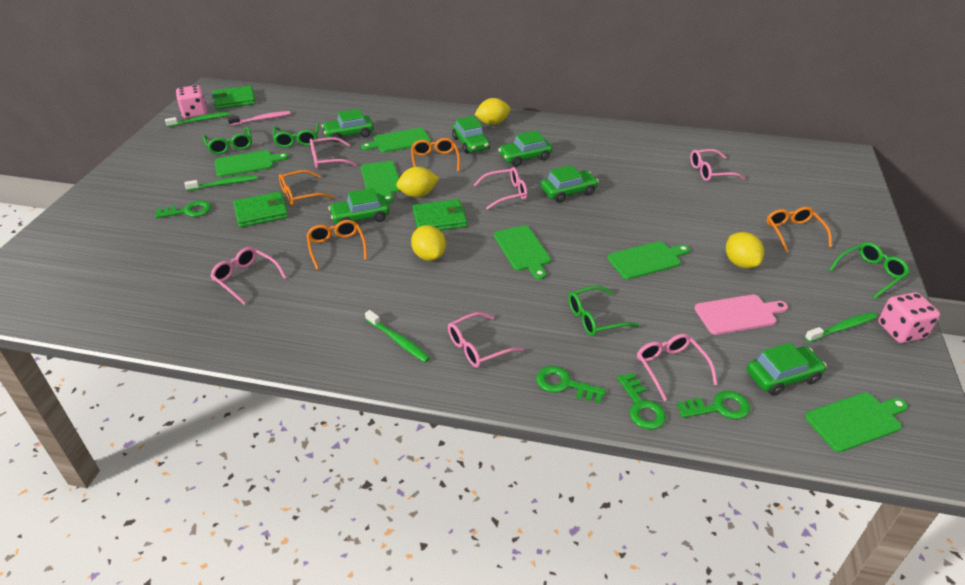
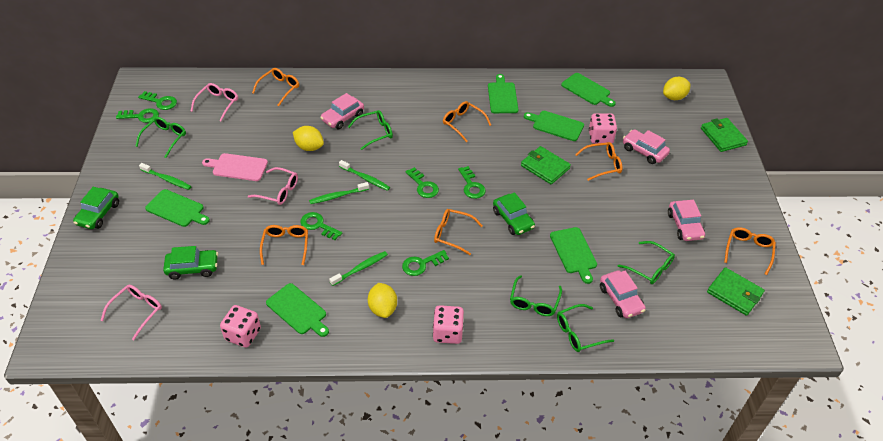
green car: [322,109,374,142] [328,188,390,224] [452,116,490,154] [498,130,553,167] [541,165,599,203] [747,343,827,396] = 6 -> [73,187,119,229] [163,246,218,280] [493,192,535,235] = 3
green glasses: [203,127,252,155] [273,124,319,148] [568,286,639,336] [829,242,910,299] = 4 -> [135,117,186,158] [348,110,393,150] [510,275,562,316] [557,304,614,352] [618,241,675,284] = 5
green key: [155,201,211,218] [536,366,606,403] [617,373,666,429] [677,391,750,419] = 4 -> [116,108,159,123] [138,91,177,110] [300,212,342,240] [402,250,449,276] [405,167,439,198] [458,166,486,199] = 6
orange glasses: [279,170,334,206] [306,220,367,270] [411,138,460,172] [767,207,832,252] = 4 -> [252,68,299,106] [260,225,308,265] [434,209,483,255] [443,101,491,142] [575,142,623,181] [724,227,776,275] = 6
pink car: none = 0 -> [320,93,364,129] [600,270,646,318] [623,129,670,164] [668,200,705,241] = 4
pink dice: [176,85,207,119] [878,292,940,343] = 2 -> [220,305,261,348] [433,305,464,344] [589,113,617,144] = 3
pink glasses: [210,247,287,305] [310,137,357,169] [448,312,524,368] [474,167,528,210] [637,334,718,401] [690,149,745,181] = 6 -> [100,285,162,340] [191,83,238,121] [248,167,298,205] = 3
pink toothbrush: [228,111,290,126] = 1 -> none = 0
yellow lemon: [396,167,439,198] [411,225,446,261] [474,98,510,125] [726,232,764,268] = 4 -> [293,126,324,151] [368,283,397,318] [663,77,691,100] = 3

